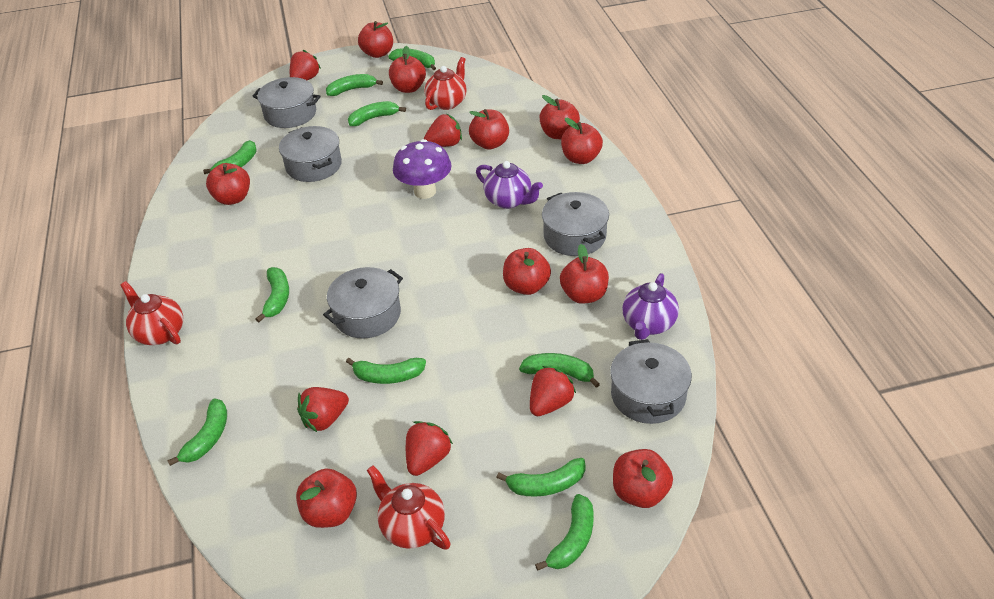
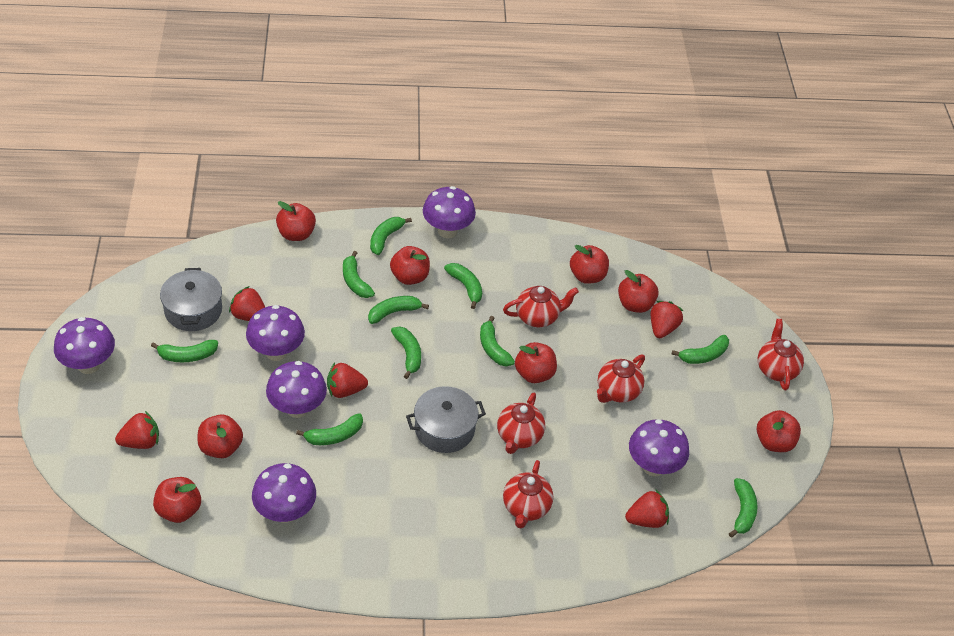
grey pot: [252,77,320,128] [279,126,342,182] [323,267,403,338] [542,192,609,256] [610,339,692,424] = 5 -> [160,268,222,331] [406,386,486,453] = 2
purple mushroom: [393,139,452,199] = 1 -> [54,317,115,374] [246,305,305,361] [252,463,316,523] [266,361,327,418] [423,186,476,238] [629,419,689,476] = 6
purple teapot: [476,161,543,209] [622,273,679,340] = 2 -> none = 0
red apple: [206,163,250,205] [296,468,357,528] [358,21,393,58] [389,46,426,93] [469,109,509,150] [503,248,551,295] [540,95,580,139] [560,244,609,304] [561,118,603,164] [613,449,673,508] = 10 -> [153,477,201,523] [197,414,243,458] [276,201,316,241] [390,246,430,285] [515,342,557,383] [570,245,609,284] [618,270,659,313] [757,410,801,452] = 8
red teapot: [120,281,183,345] [367,466,451,550] [425,57,466,110] = 3 -> [497,393,545,454] [503,286,579,327] [503,460,553,528] [597,354,645,403] [758,319,804,390] = 5

